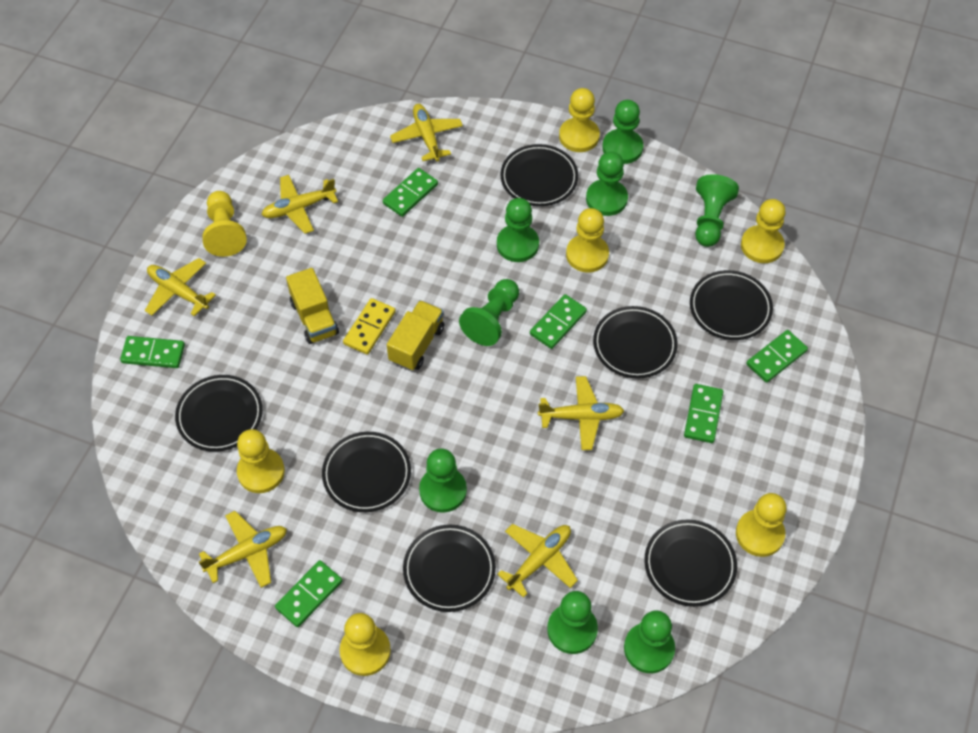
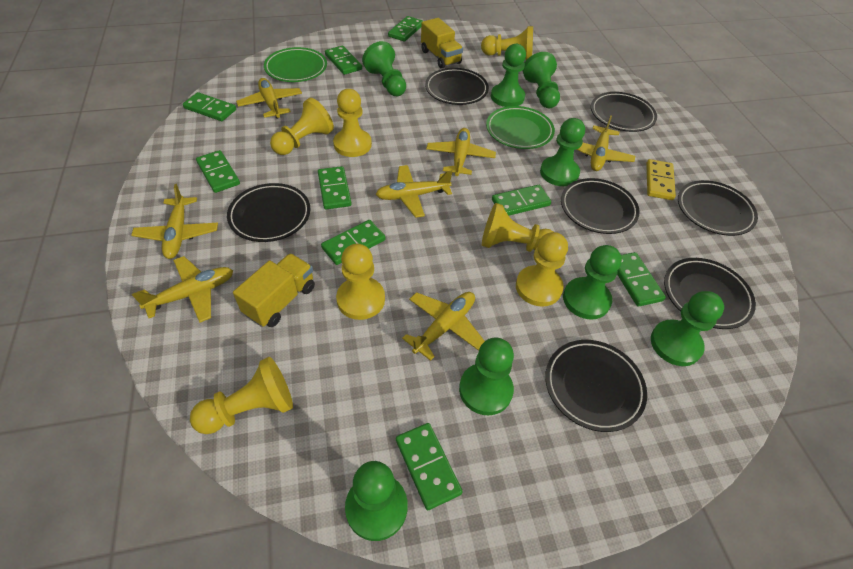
green domino: [120,336,185,368] [275,560,343,627] [383,168,438,217] [530,294,587,349] [684,384,723,443] [746,330,808,383] = 6 -> [183,92,236,121] [196,150,240,193] [318,166,352,209] [321,220,385,265] [325,46,362,75] [388,16,423,42] [396,423,463,510] [492,185,551,216] [617,252,666,307] = 9
green plate: none = 0 -> [264,47,327,82] [486,106,555,149] = 2
yellow plane: [145,258,216,317] [199,511,287,588] [261,175,338,234] [390,104,463,162] [497,524,578,598] [538,376,624,450] = 6 -> [131,184,218,259] [132,256,233,323] [236,78,302,119] [376,165,453,218] [402,292,485,361] [426,128,496,176] [576,115,635,171] = 7

